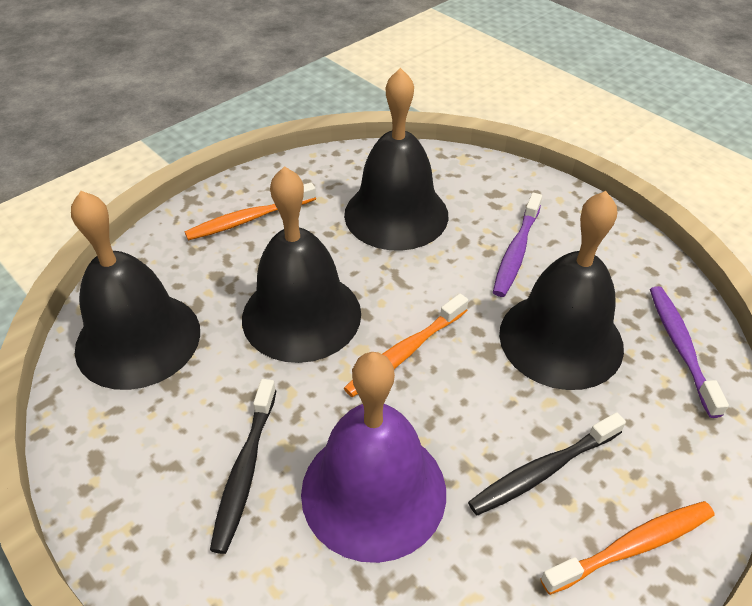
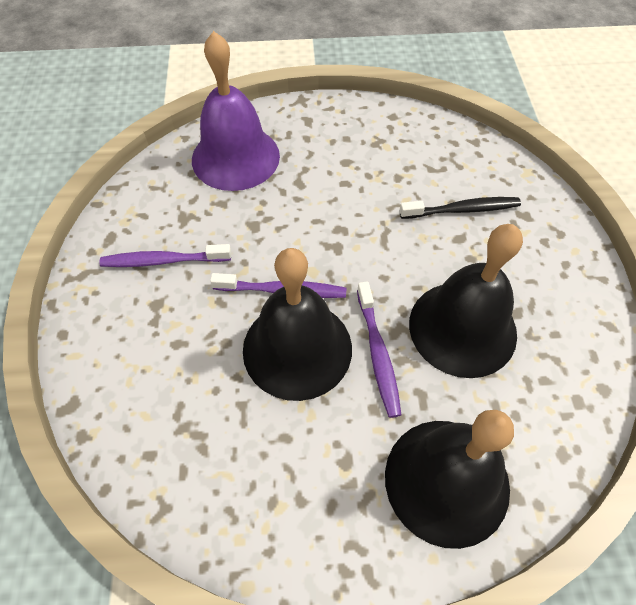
black bell: [71,191,200,390] [242,166,361,363] [344,68,448,251] [499,191,624,390] = 4 -> [243,248,352,401] [385,410,514,549] [409,224,523,378] = 3
black toothbrush: [210,379,276,554] [468,412,626,515] = 2 -> [400,197,521,219] = 1
orange toothbrush: [185,182,316,241] [344,294,468,397] [540,501,714,595] = 3 -> none = 0
purple toothbrush: [493,193,542,297] [650,286,729,418] = 2 -> [99,244,231,267] [210,273,346,298] [357,281,401,418] = 3

